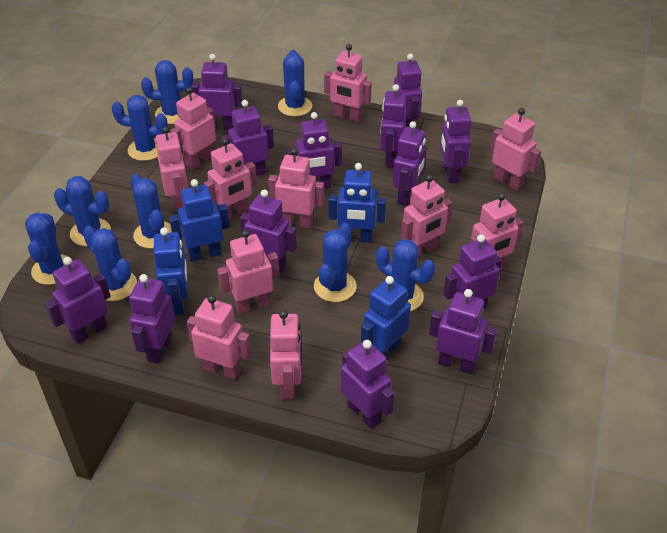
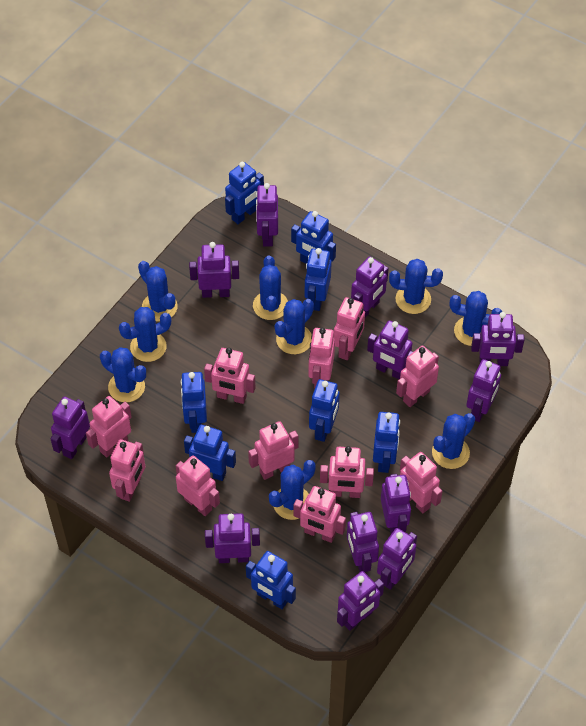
blue robot: [154,228,188,316] [169,179,230,262] [328,163,386,243] [361,276,411,357] = 4 -> [181,372,207,433] [184,425,236,481] [225,162,264,224] [246,551,296,609] [291,211,336,264] [305,248,332,311] [309,379,340,442] [373,412,400,473] = 8
purple robot: [45,257,111,344] [129,274,175,364] [191,54,243,130] [221,100,274,176] [240,189,297,273] [288,112,342,189] [341,340,395,429] [380,84,407,167] [392,121,427,206] [394,53,422,127] [429,289,497,374] [440,100,471,183] [444,234,502,309] = 13 -> [50,396,90,459] [189,242,239,298] [205,513,260,563] [256,183,278,246] [337,571,384,631] [347,512,379,572] [351,257,389,317] [367,320,413,379] [377,528,417,590] [381,474,411,534] [466,359,501,422] [471,312,525,366] = 12

